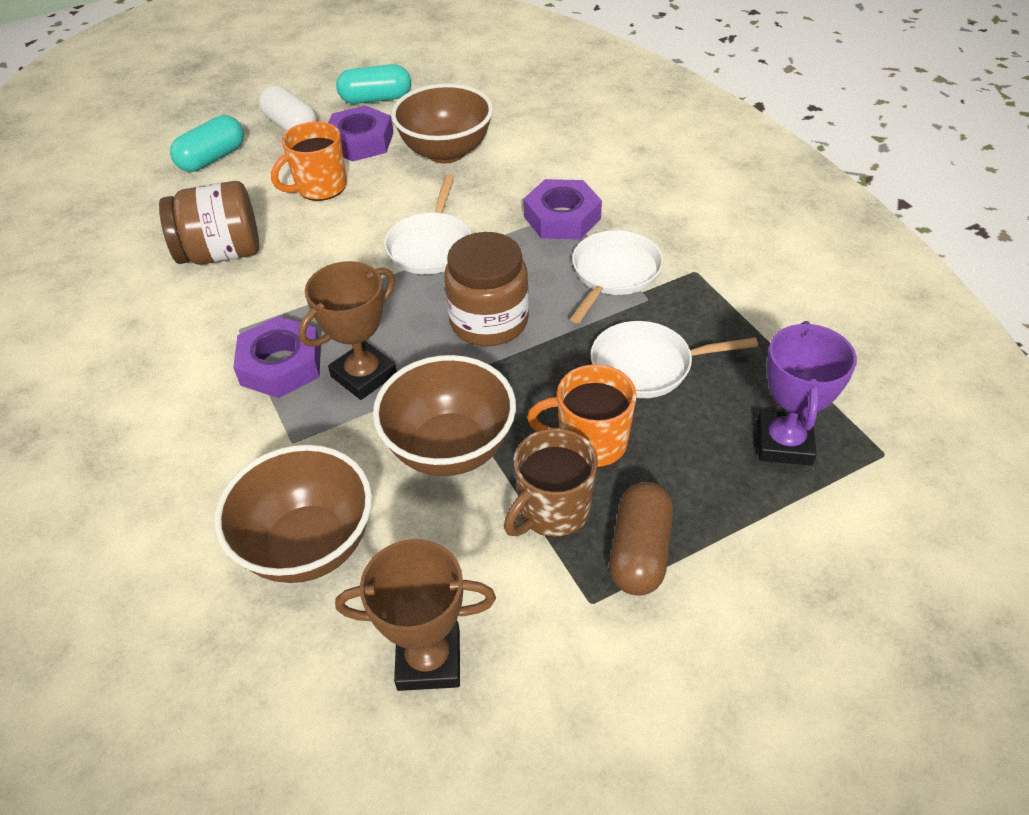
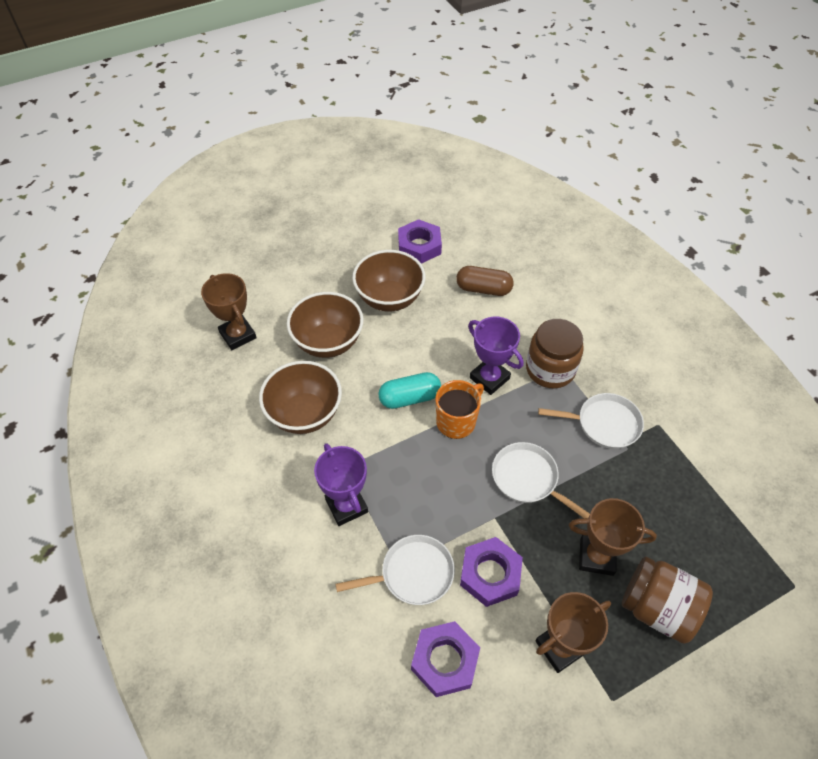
brown mug: [504,428,598,537] = 1 -> none = 0
brown trophy: [298,261,397,400] [335,539,496,691] = 2 -> [201,273,257,350] [535,592,611,673] [569,498,657,576] = 3
orange mug: [271,121,347,201] [527,364,637,468] = 2 -> [435,380,484,439] = 1
purple trophy: [757,321,857,465] = 1 -> [314,443,368,526] [468,317,523,395] = 2
turquoise capsule: [170,115,244,172] [336,64,411,104] = 2 -> [378,372,441,409] = 1
white capsule: [259,85,317,131] = 1 -> none = 0

